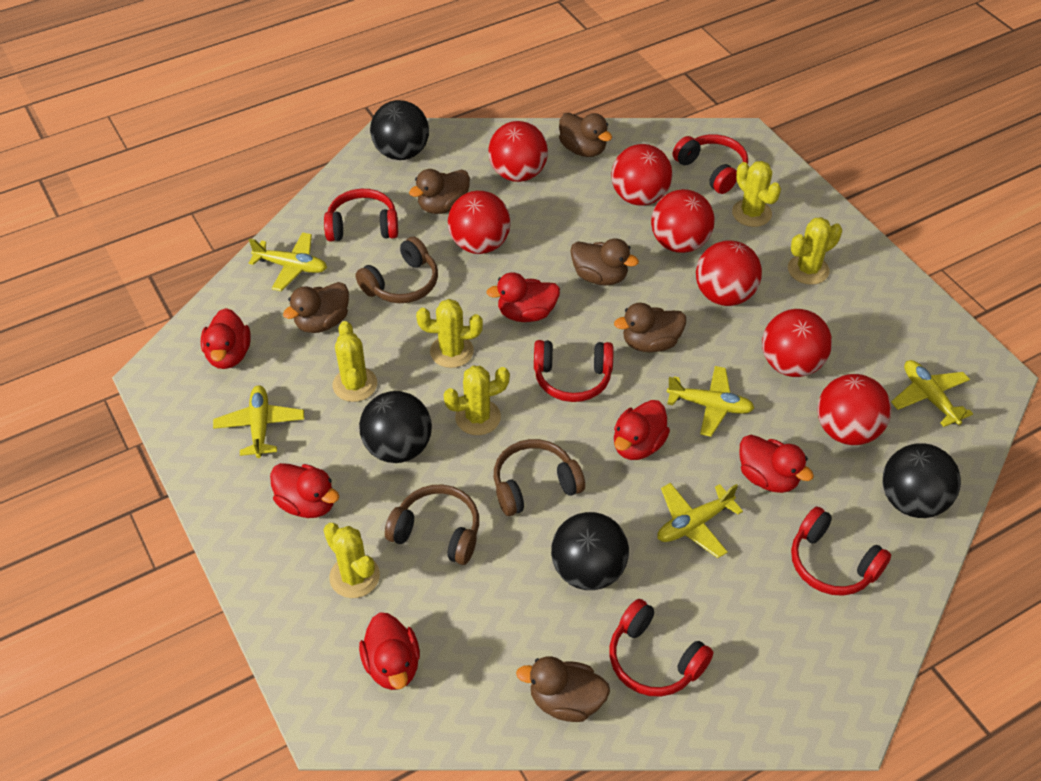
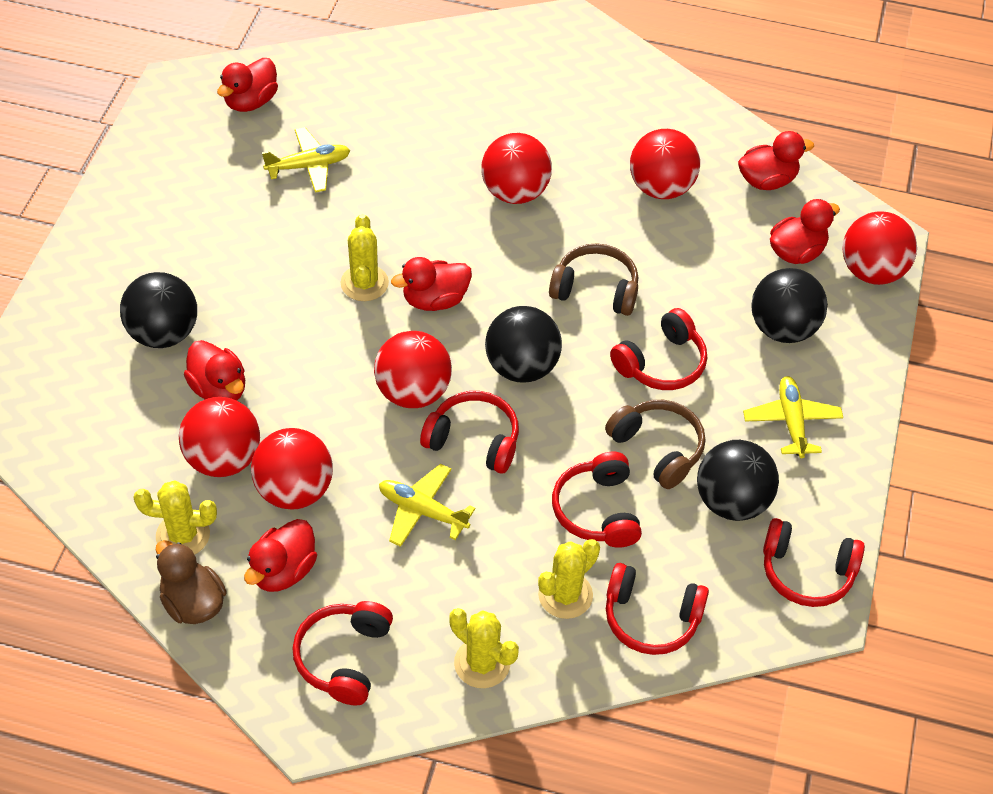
brown duck: [283,282,349,333] [409,169,470,214] [516,656,610,722] [559,113,612,157] [570,238,639,286] [614,303,686,352] = 6 -> [156,540,227,624] = 1
brown headphones: [355,237,438,303] [385,484,479,565] [494,439,585,516] = 3 -> [549,244,638,316] [605,400,705,489] = 2
red ball: [448,191,511,254] [488,121,548,182] [611,144,672,206] [651,189,714,253] [696,240,762,306] [762,309,832,377] [817,374,891,445] = 7 -> [179,397,260,477] [251,428,333,510] [374,331,452,408] [481,133,552,204] [630,129,700,199] [842,211,917,285] = 6
red headphones: [324,189,398,241] [534,340,613,402] [610,599,713,697] [673,134,748,194] [791,506,891,596] = 5 -> [292,601,393,706] [420,391,519,474] [552,452,642,548] [606,563,709,655] [610,308,707,390] [763,518,865,607] = 6
yellow cactus: [324,523,380,598] [333,321,377,402] [416,299,483,368] [444,366,510,435] [732,161,781,227] [788,217,842,285] = 6 -> [133,480,217,555] [340,214,389,301] [449,608,519,688] [538,539,600,619] = 4
yellow plane: [213,385,304,458] [249,232,327,291] [657,483,743,558] [667,366,754,437] [891,360,973,427] = 5 -> [262,127,350,193] [379,464,475,547] [743,376,843,458] = 3

